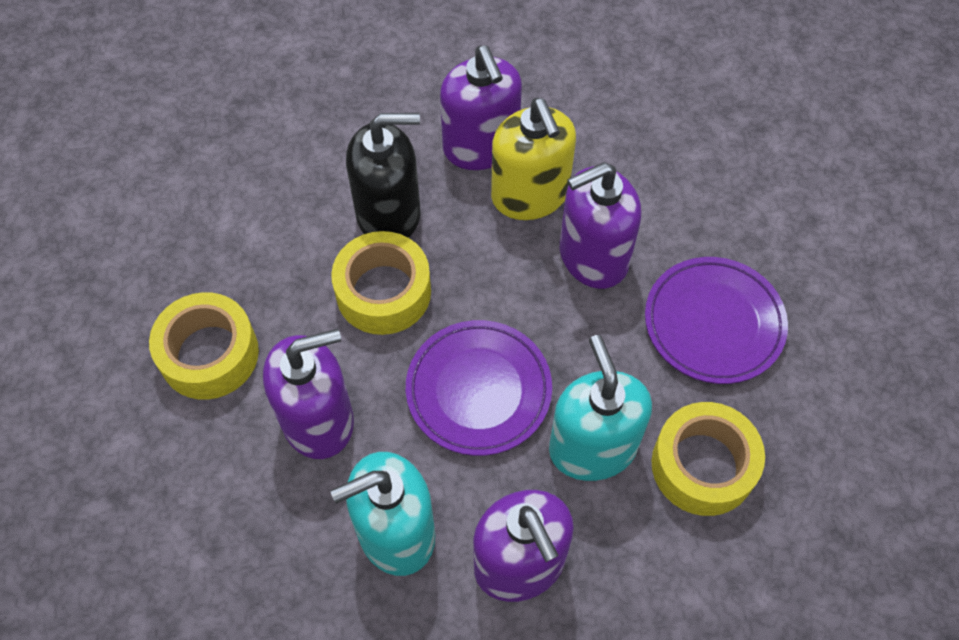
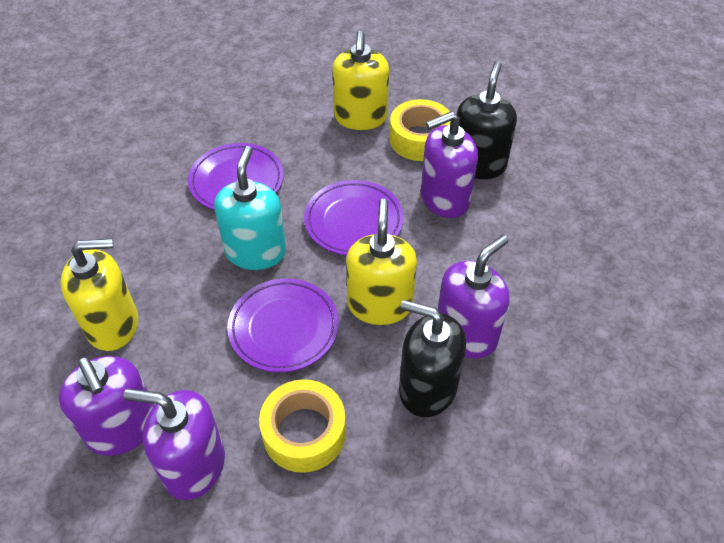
black soap dispenser: [346,113,420,238] = 1 -> [399,300,466,417] [457,61,517,179] = 2
purple plate: [406,320,552,456] [645,257,788,384] = 2 -> [188,143,284,210] [227,278,339,373] [304,180,404,255] = 3
turquoise soap dispenser: [331,452,435,576] [549,335,652,481] = 2 -> [214,146,286,270] = 1
yellow soap dispenser: [491,98,576,220] = 1 -> [60,239,138,351] [332,31,389,130] [346,198,417,325] = 3
yellow tape: [149,292,259,400] [331,231,431,335] [651,402,765,516] = 3 -> [259,379,346,473] [389,99,451,161] = 2

